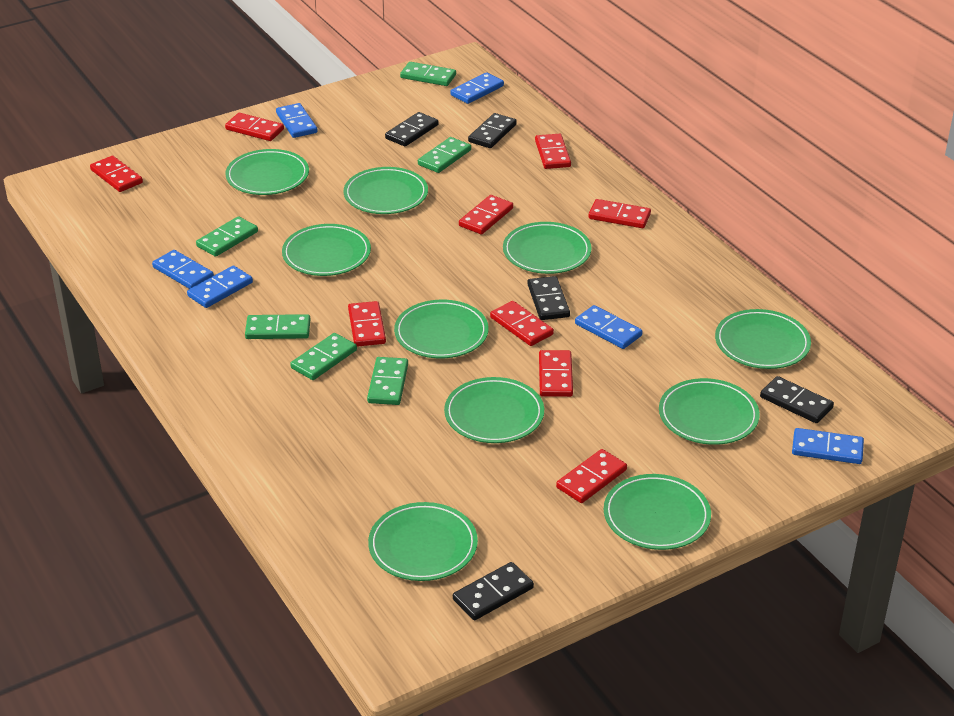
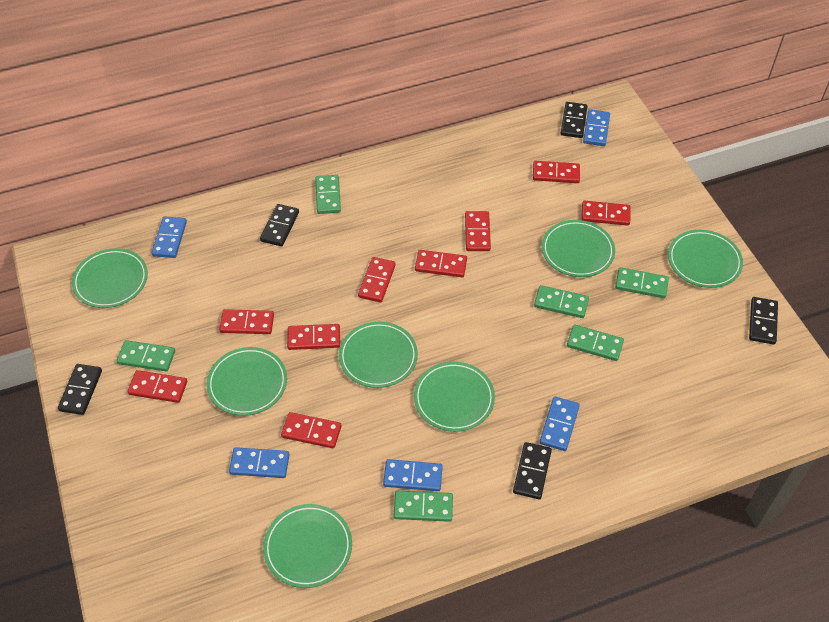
blue domino: [152,250,214,289] [187,265,253,308] [276,103,318,138] [450,72,504,104] [575,305,643,349] [792,428,864,464] = 6 -> [152,216,187,258] [229,447,290,478] [383,459,443,491] [540,397,580,451] [583,109,610,146] = 5
green plate: [225,149,309,195] [282,224,371,276] [344,167,428,214] [368,502,478,581] [394,300,489,358] [444,377,544,443] [503,222,592,274] [604,474,711,550] [659,378,760,445] [715,309,811,369] = 10 -> [72,248,148,308] [207,347,287,416] [263,504,352,588] [339,321,418,388] [414,362,495,432] [542,220,615,277] [668,230,743,288] = 7

